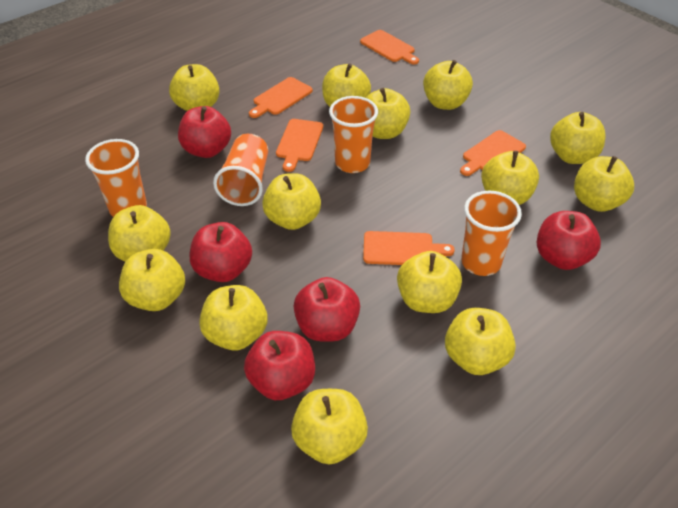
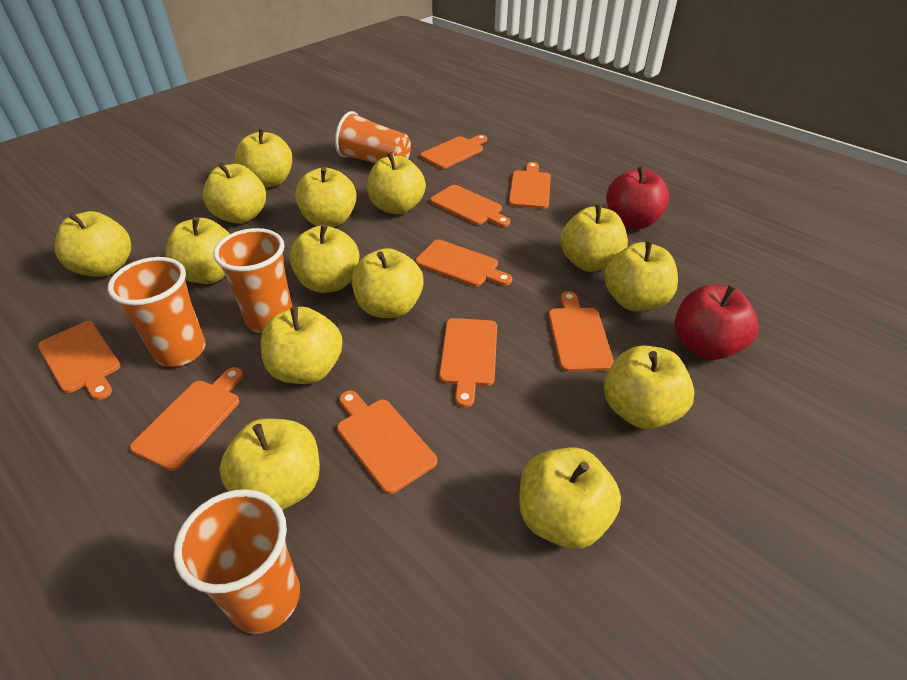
orange cutting board: [249,77,313,118] [276,119,323,172] [360,30,419,65] [363,231,455,265] [460,130,526,176] = 5 -> [38,321,121,400] [130,367,243,471] [337,391,437,494] [415,240,512,287] [420,135,487,169] [430,185,510,227] [439,318,497,408] [509,162,551,209] [548,291,614,372] = 9
red apple: [178,106,231,158] [190,222,252,282] [244,331,315,400] [293,277,360,342] [537,211,601,270] = 5 -> [606,166,669,229] [674,285,758,360] = 2

